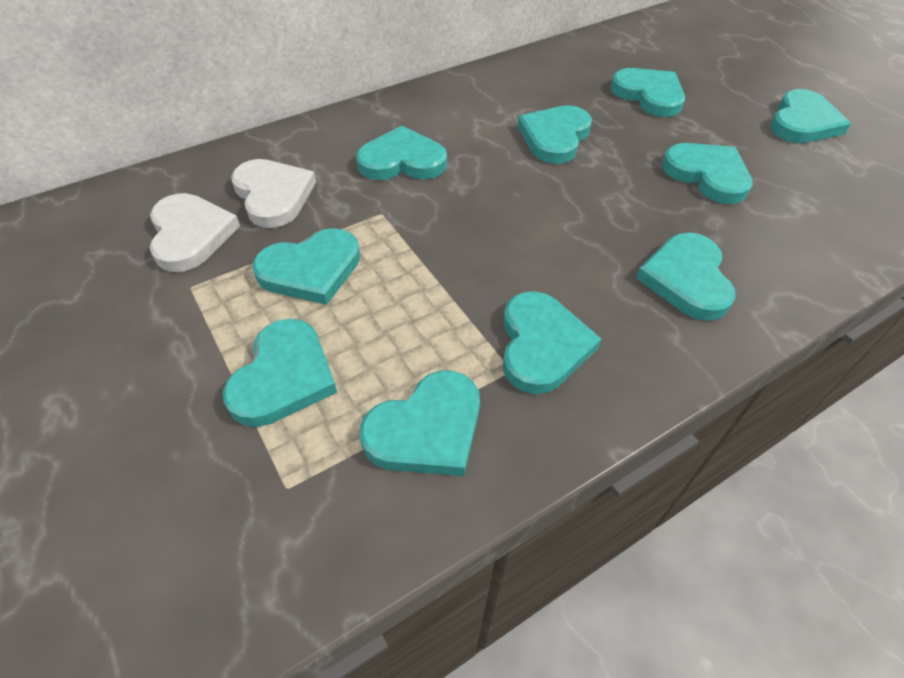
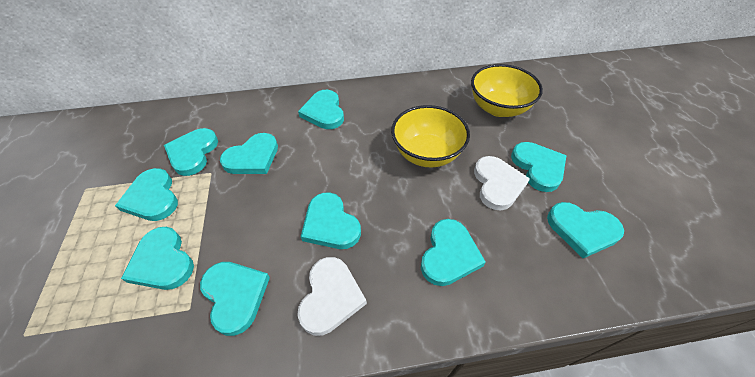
yellow bowl: none = 0 -> [391,105,470,167] [471,64,543,117] = 2

